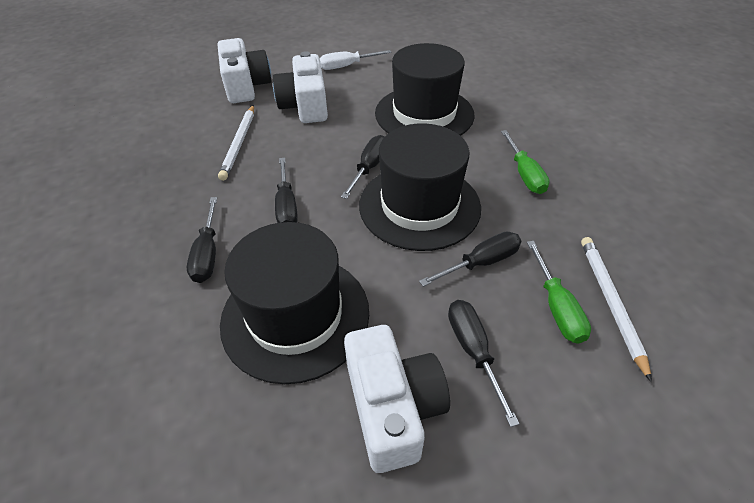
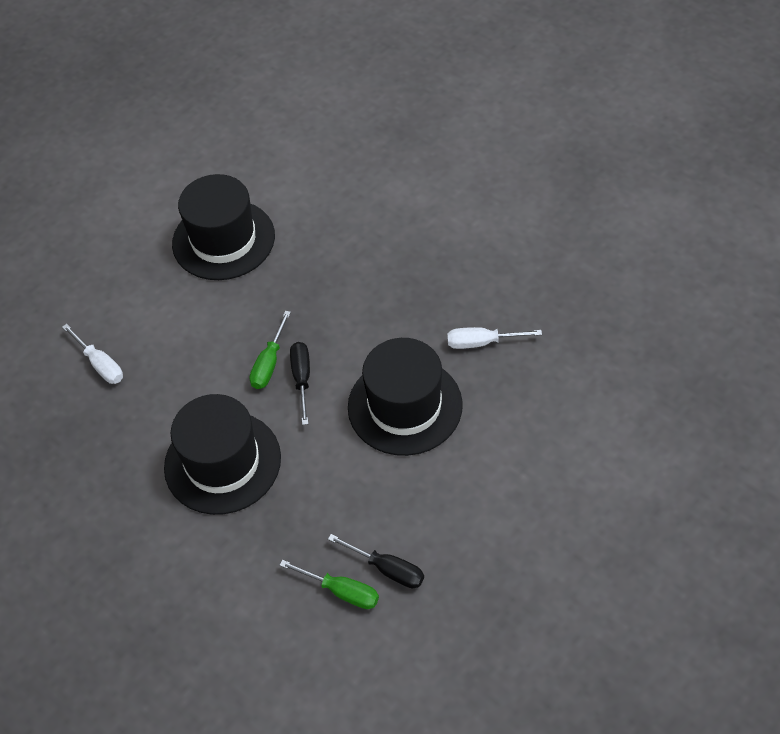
black screwdriver: [187,197,217,283] [275,158,298,223] [341,135,384,199] [419,232,521,287] [448,300,520,427] = 5 -> [290,342,310,425] [328,534,424,588] = 2
white camera: [218,38,272,103] [273,51,328,123] [344,325,450,473] = 3 -> none = 0
white pencil: [218,105,254,181] [581,237,652,382] = 2 -> none = 0
white screwdriver: [320,50,391,70] = 1 -> [62,324,123,384] [447,327,542,349] = 2

